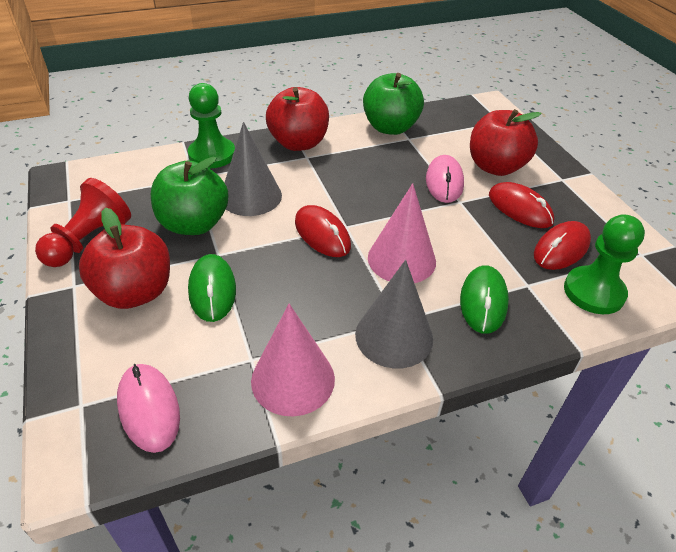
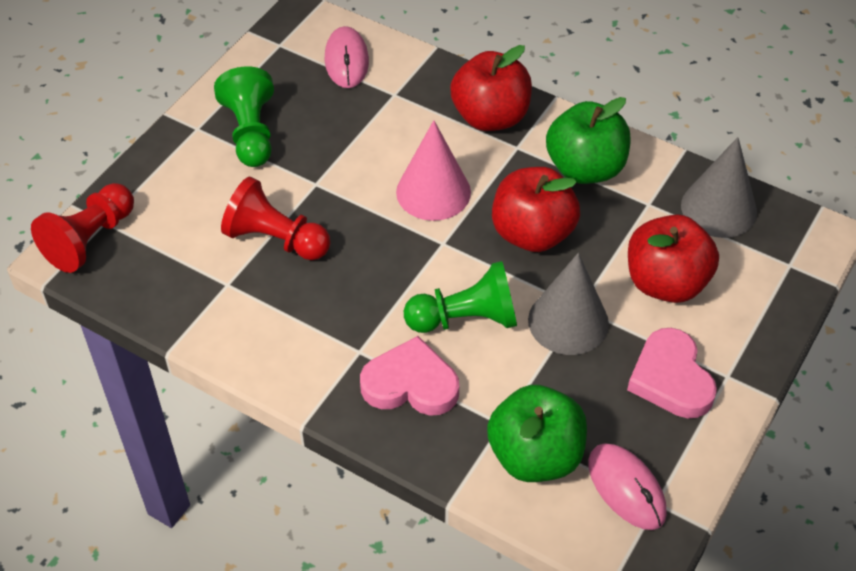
green mouse: [188,254,236,322] [460,265,509,334] = 2 -> none = 0
pink cone: [251,304,335,417] [368,183,436,283] = 2 -> [396,120,471,221] = 1
pink heart: none = 0 -> [360,336,459,416] [627,328,717,418] = 2
red mouse: [295,205,351,257] [489,182,554,228] [534,221,591,270] = 3 -> none = 0
red pawn: [35,178,131,267] = 1 -> [31,183,134,273] [221,177,330,260] = 2

